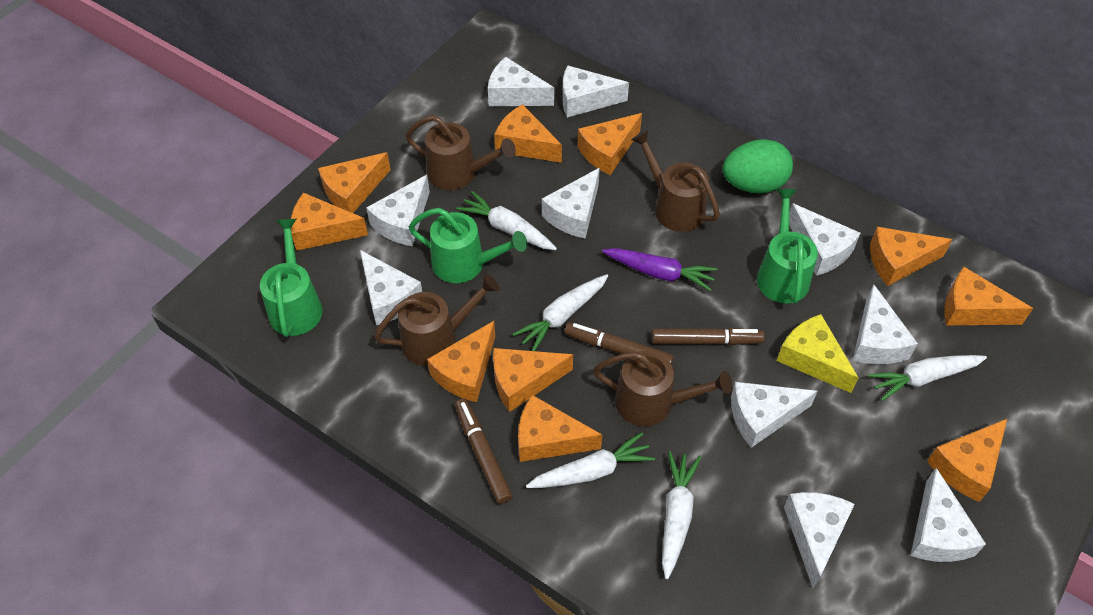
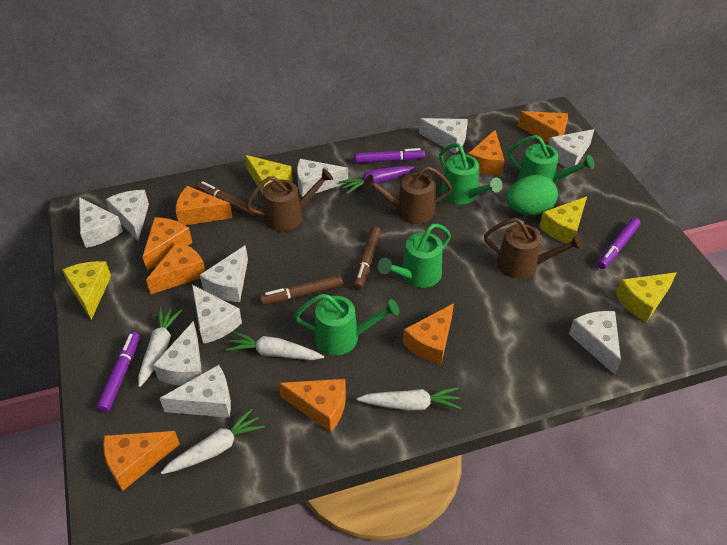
brown watering can: [374,274,500,366] [406,115,516,190] [593,351,733,426] [631,130,720,232] = 4 -> [246,168,333,231] [363,166,452,224] [484,218,583,279] = 3
green watering can: [260,219,323,337] [409,208,527,283] [757,189,818,303] = 3 -> [294,294,399,355] [377,224,451,288] [439,143,502,204] [508,135,595,183] = 4
orange cheese: [291,192,368,251] [318,152,391,213] [427,321,495,402] [493,348,573,412] [494,104,562,163] [518,395,602,462] [577,113,642,175] [870,227,953,286] [927,419,1007,502] [944,267,1033,325] = 10 -> [103,431,180,491] [143,217,193,271] [146,241,205,294] [176,186,233,225] [279,379,346,433] [403,303,454,365] [468,130,505,175] [518,111,568,144] = 8
purple marker: none = 0 -> [97,332,140,413] [354,148,425,163] [597,218,641,269] = 3
white carrot: [456,191,557,250] [512,274,608,351] [526,432,655,488] [662,451,701,579] [868,355,987,401] = 5 -> [138,307,182,387] [161,408,265,474] [226,331,324,360] [357,387,461,411] = 4
yellow cheese: [777,314,858,393] = 1 -> [62,261,111,320] [245,155,292,194] [539,196,587,244] [616,272,677,323] = 4

